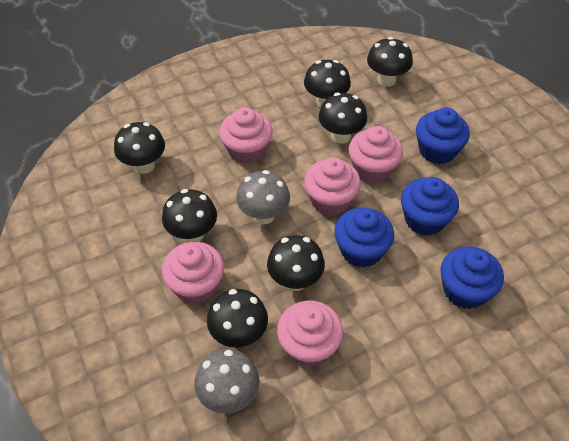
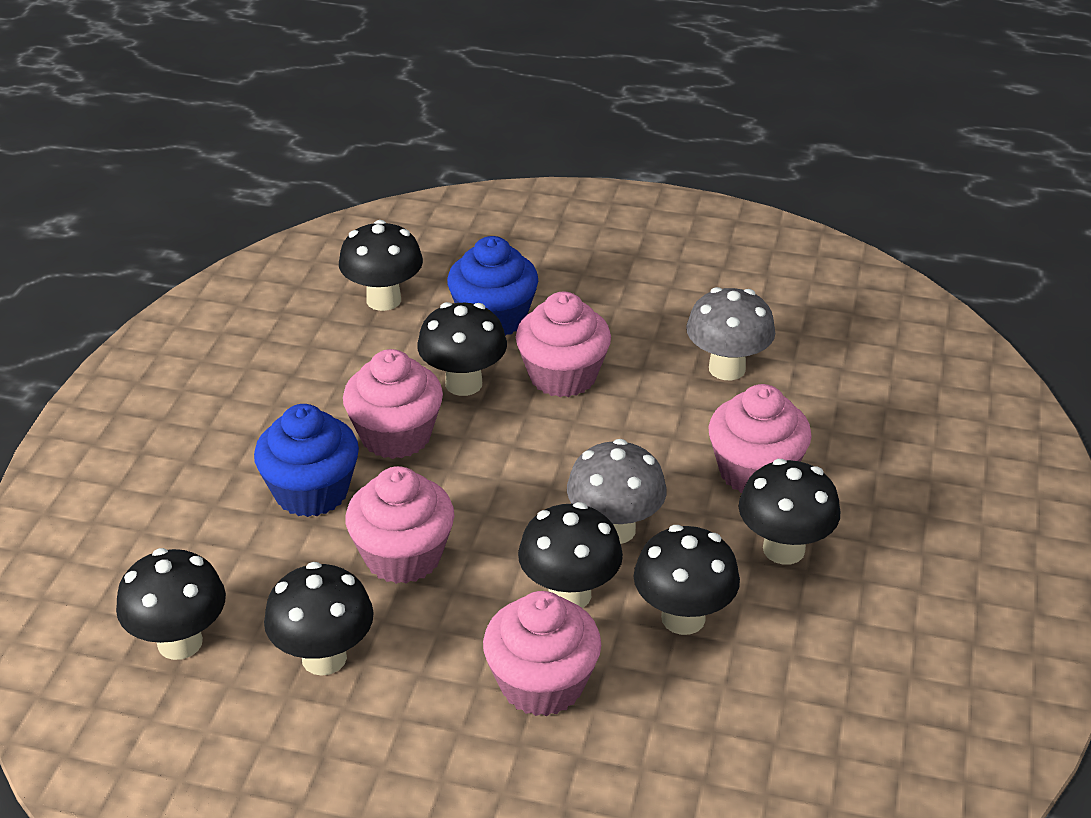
blue cupcake: [334,208,394,268] [401,177,459,236] [416,107,470,164] [441,246,504,309] = 4 -> [254,404,359,517] [447,236,538,336] = 2

